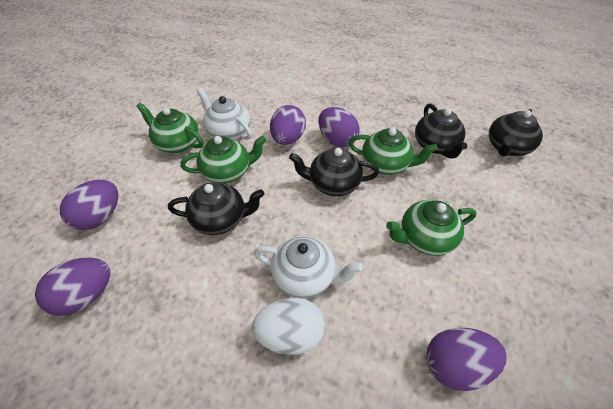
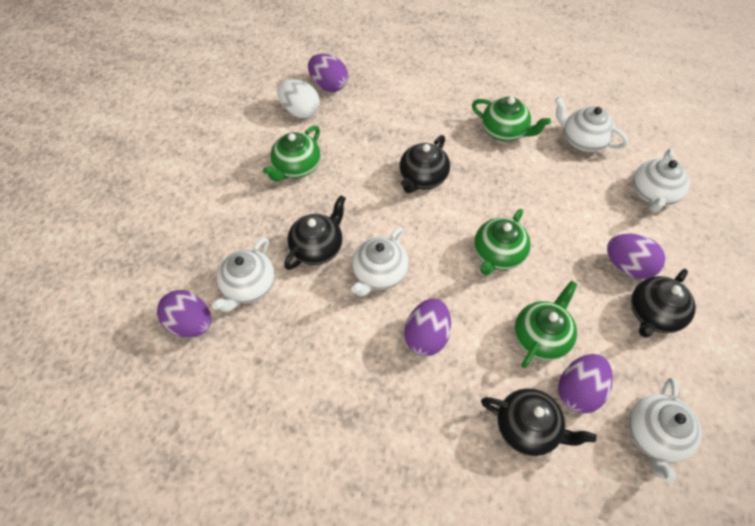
white teapot: [197,88,252,140] [254,236,363,299] = 2 -> [212,237,275,312] [351,227,409,296] [555,97,628,152] [629,378,702,483] [633,148,690,212] = 5

